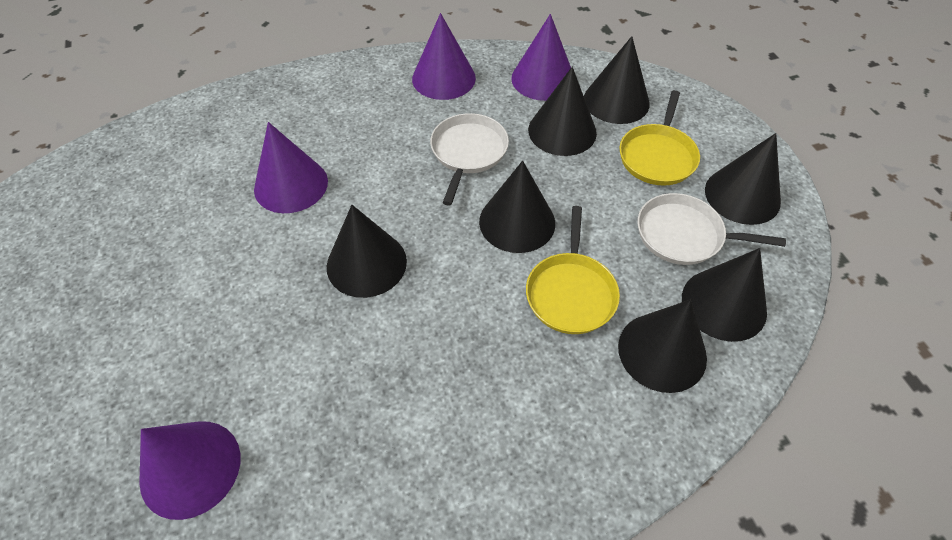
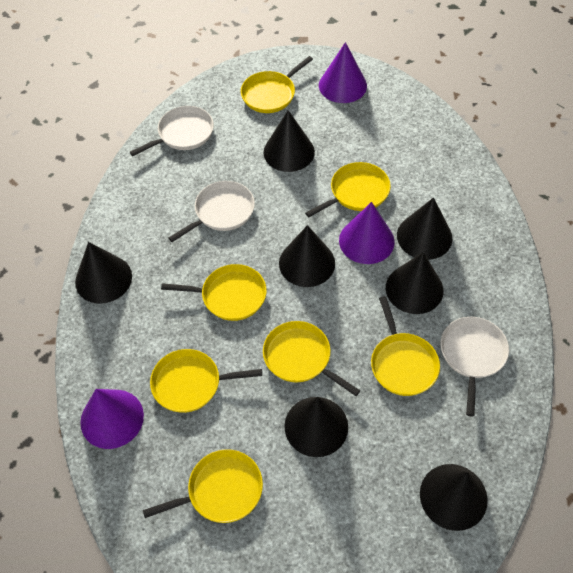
purple cone: [139,421,240,520] [254,122,328,213] [412,13,476,100] [511,14,571,101] = 4 -> [80,389,144,449] [319,42,367,103] [339,202,395,264] = 3
white pan: [430,113,509,206] [638,193,786,265] = 2 -> [130,106,214,156] [168,181,255,242] [441,317,509,416] = 3
yellow pan: [526,206,620,334] [620,90,700,186] = 2 -> [143,449,263,523] [150,349,262,413] [161,264,267,321] [241,56,313,113] [263,321,360,396] [305,162,391,217] [371,296,440,396] = 7

